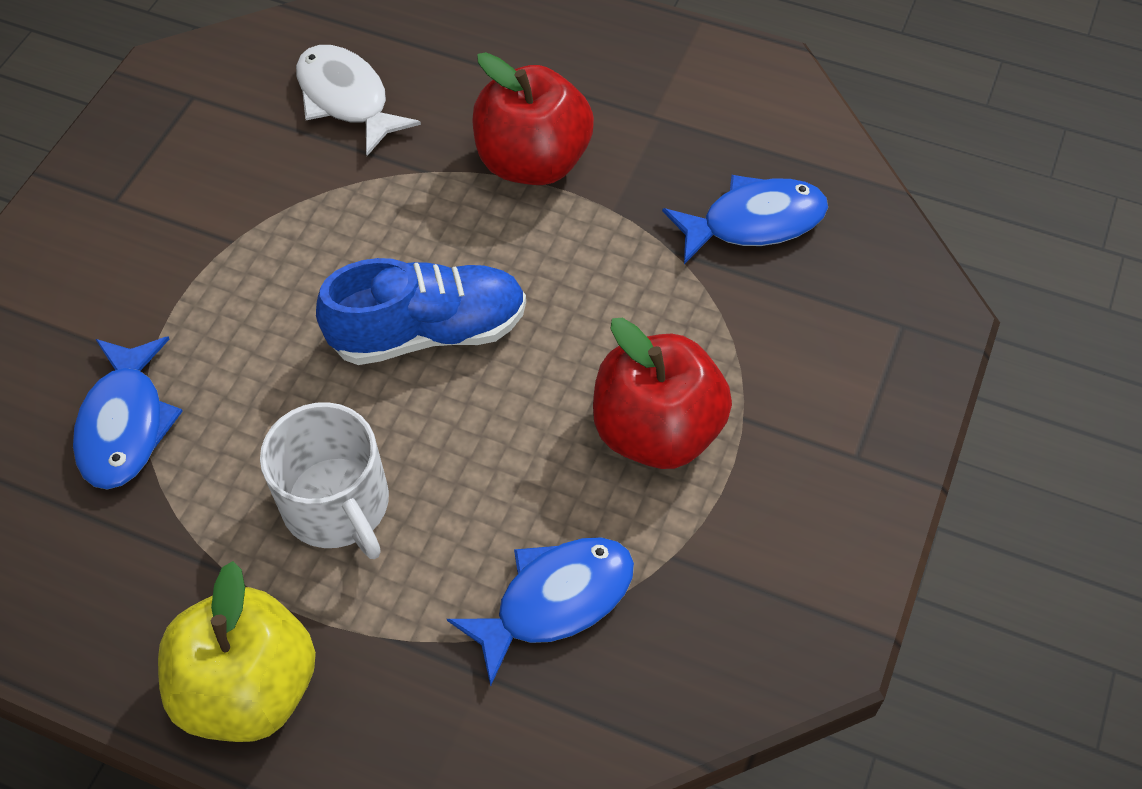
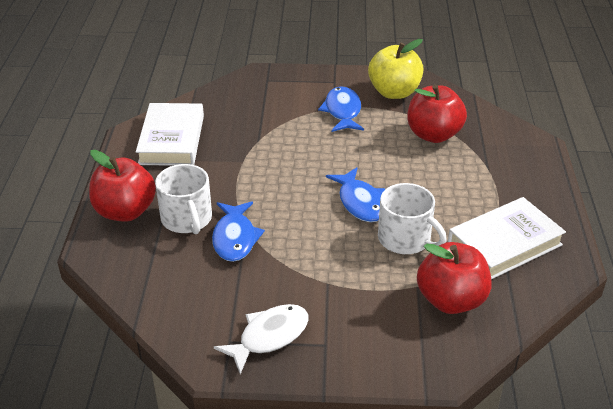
blue shoe: [316,258,526,365] = 1 -> none = 0
red apple: [472,52,594,185] [593,318,732,469] = 2 -> [89,150,156,222] [407,85,467,143] [417,242,491,314] = 3
white book: none = 0 -> [136,103,204,166] [448,197,566,279] = 2
white mug: [260,402,389,559] = 1 -> [155,164,212,234] [378,183,447,254] = 2

